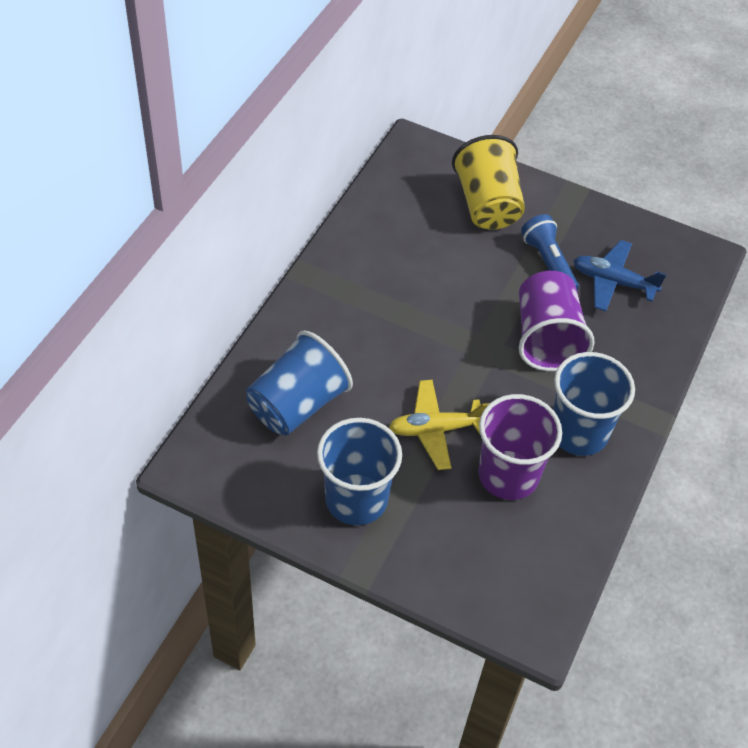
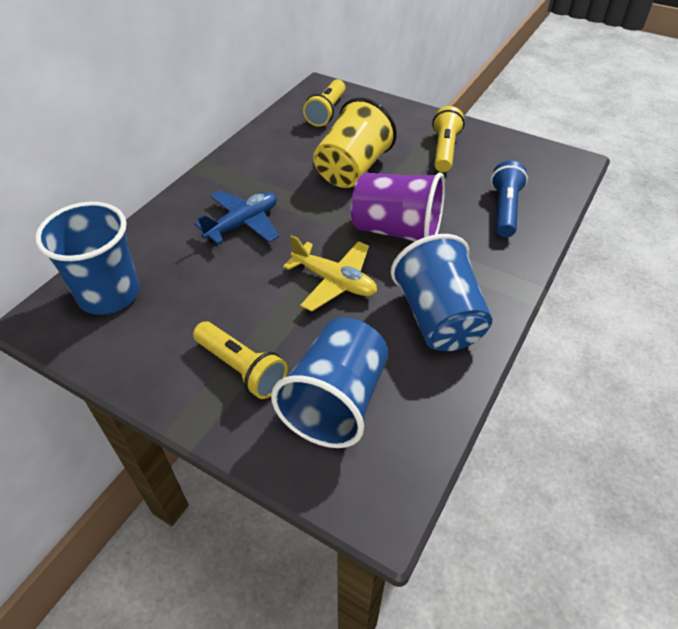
purple cup: [478,394,562,500] [519,271,595,371] = 2 -> [351,173,445,242] = 1
yellow flashlight: none = 0 -> [193,321,288,399] [303,79,345,127] [432,106,465,172] = 3

